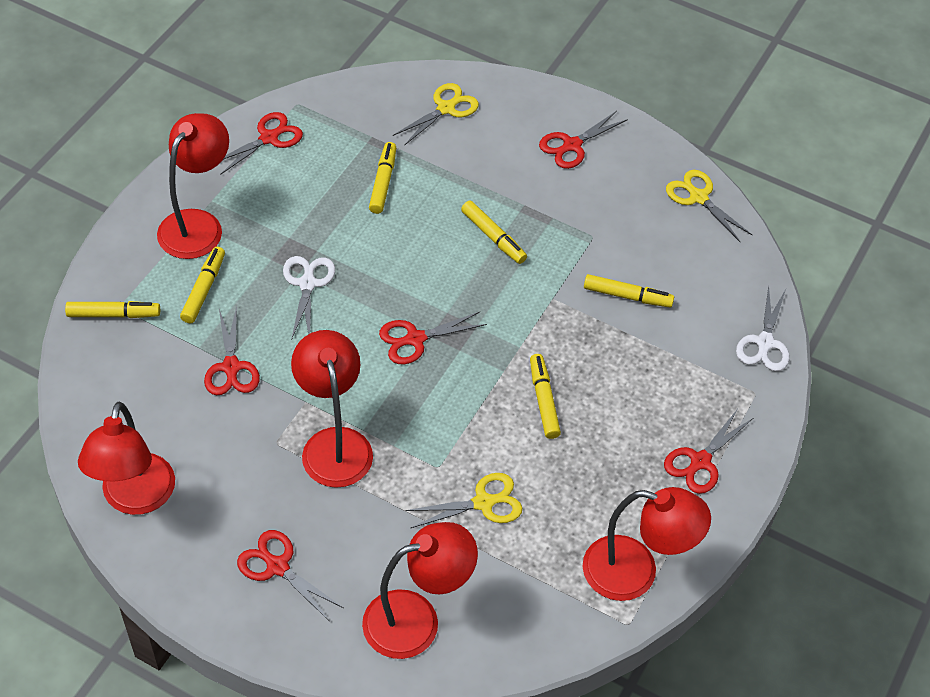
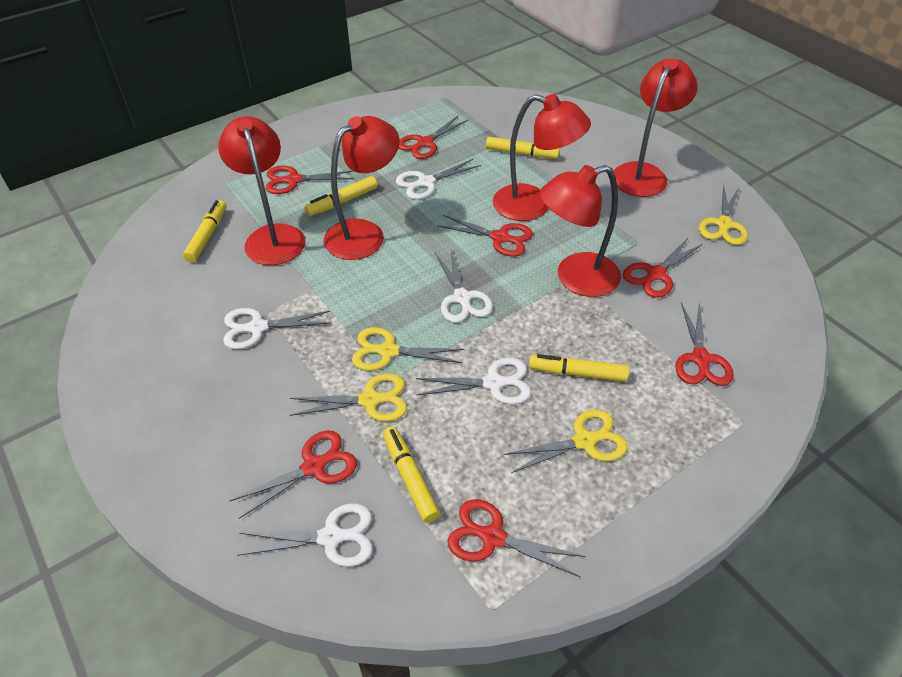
red scissors: [204,306,260,395] [220,112,303,175] [237,530,343,621] [379,312,487,364] [539,111,628,169] [664,409,753,494] = 6 -> [229,430,357,519] [265,166,354,194] [399,116,468,159] [437,215,533,256] [448,499,586,577] [623,237,703,298] [675,302,734,386] = 7
white scissors: [283,256,335,340] [736,285,790,371] = 2 -> [223,308,332,349] [237,503,373,567] [396,159,481,199] [415,358,531,404] [435,250,493,323] = 5
yellow marker: [65,301,160,318] [180,247,225,323] [369,142,396,214] [461,201,527,264] [530,354,561,439] [584,274,674,307] = 6 -> [183,200,226,262] [304,176,378,216] [383,426,440,523] [486,137,560,159] [529,354,629,382] = 5
yellow scissors: [393,83,479,146] [405,473,522,528] [666,170,752,242] = 3 -> [290,373,407,422] [352,327,464,371] [504,409,628,473] [699,185,748,245] = 4

